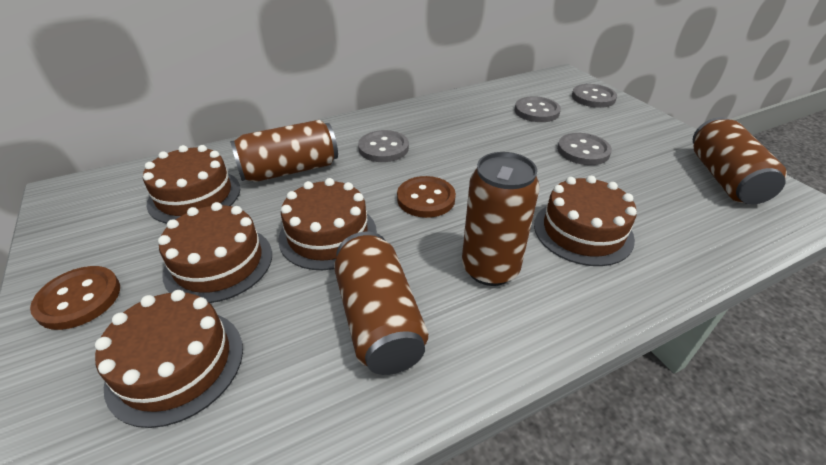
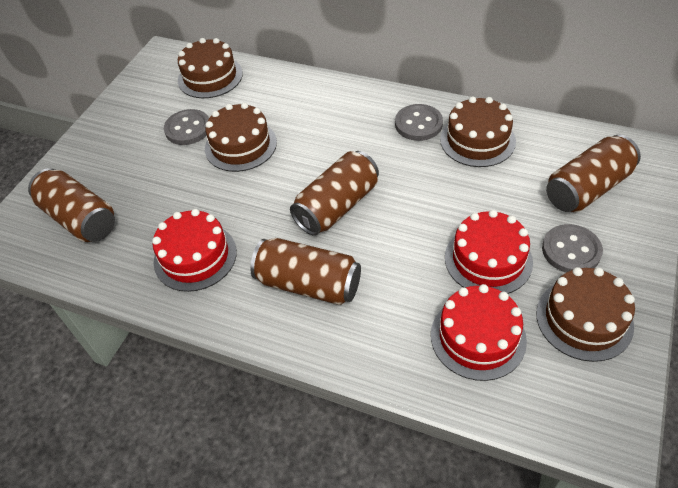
brown button: [30,266,120,330] [397,176,456,218] = 2 -> none = 0
brown cake: [95,290,243,428] [143,145,240,223] [158,202,272,303] [278,178,377,270] [534,176,637,266] = 5 -> [178,38,243,98] [205,103,277,172] [440,96,516,167] [536,267,635,362] = 4
grey button: [358,130,409,162] [515,96,561,122] [557,133,612,165] [572,84,617,108] = 4 -> [164,109,209,145] [395,104,443,141] [542,224,603,273] = 3
red cake: none = 0 -> [152,209,237,292] [431,284,527,381] [445,210,533,294] = 3

